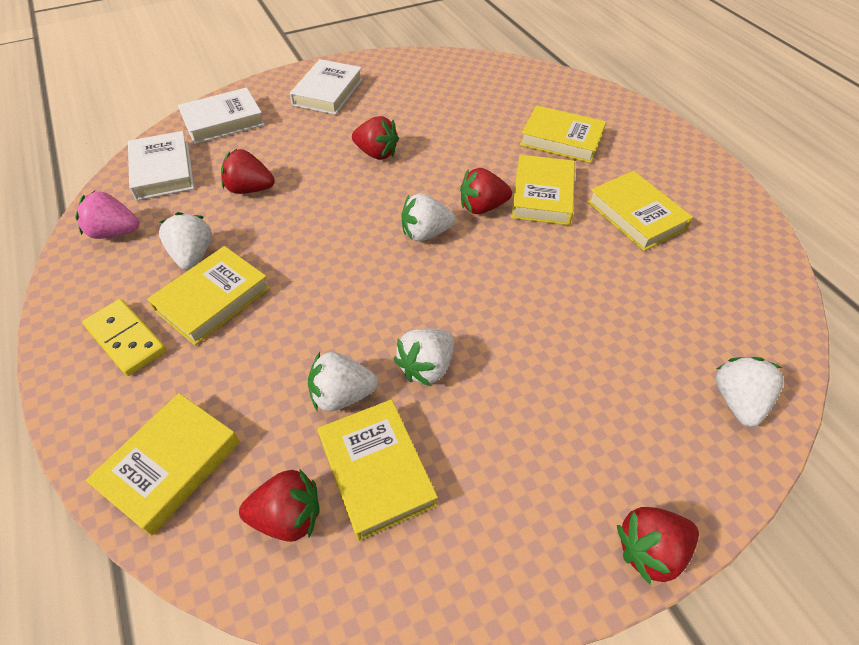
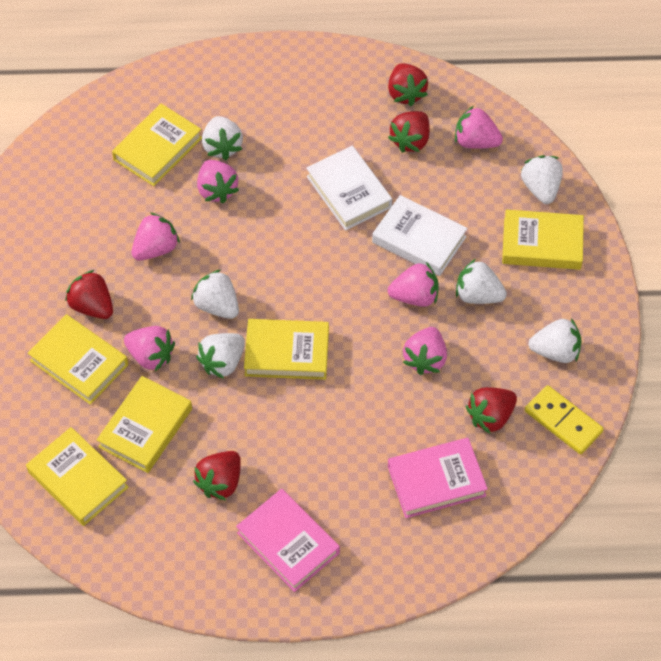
pink book: none = 0 -> [236,489,340,592] [388,438,488,518] = 2
pink strawberry: [75,191,139,239] = 1 -> [124,326,175,371] [132,212,180,260] [197,160,239,204] [388,262,439,307] [403,327,447,375] [455,106,503,149] = 6
white book: [128,131,194,200] [178,88,265,144] [290,59,363,115] = 3 -> [306,146,392,230] [372,195,468,276] = 2
white strawberry: [159,212,212,270] [308,352,378,411] [394,328,454,386] [402,193,456,241] [716,357,783,427] = 5 -> [191,270,239,319] [196,333,245,379] [202,116,243,160] [456,259,507,304] [521,155,563,204] [528,318,582,363] = 6

